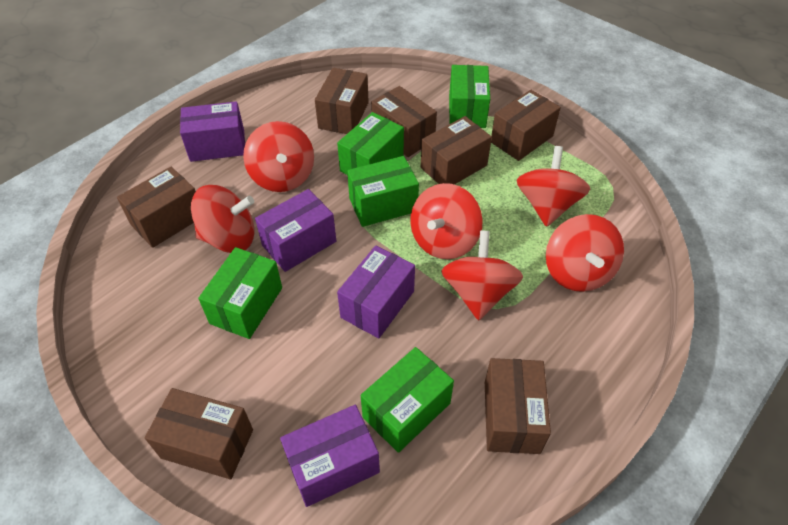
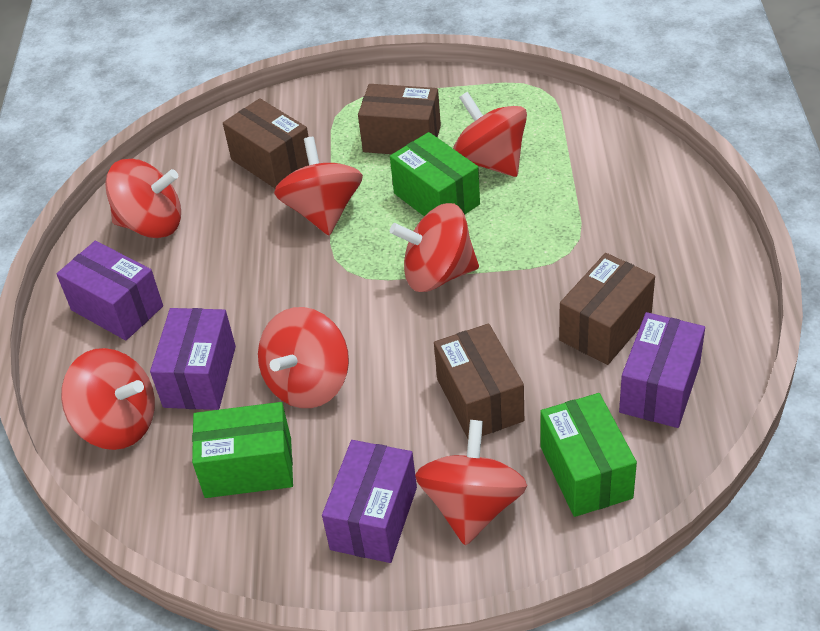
brown box: [117,167,196,248] [145,388,253,479] [315,68,369,134] [371,86,437,157] [421,116,492,185] [485,358,551,454] [491,90,561,161] = 7 -> [223,98,309,188] [358,84,441,154] [434,324,524,438] [559,253,655,365] = 4
green box: [198,247,282,339] [337,112,404,175] [347,156,419,227] [361,347,454,453] [449,65,490,128] = 5 -> [192,402,293,498] [390,132,480,216] [540,393,637,517] = 3
red spinning top: [191,185,255,253] [243,121,314,192] [410,183,483,259] [441,230,523,320] [517,146,590,227] [546,214,624,292] = 6 -> [61,348,155,450] [105,159,181,238] [258,307,349,408] [274,137,363,235] [390,203,479,292] [415,420,527,545] [453,92,527,177] = 7

